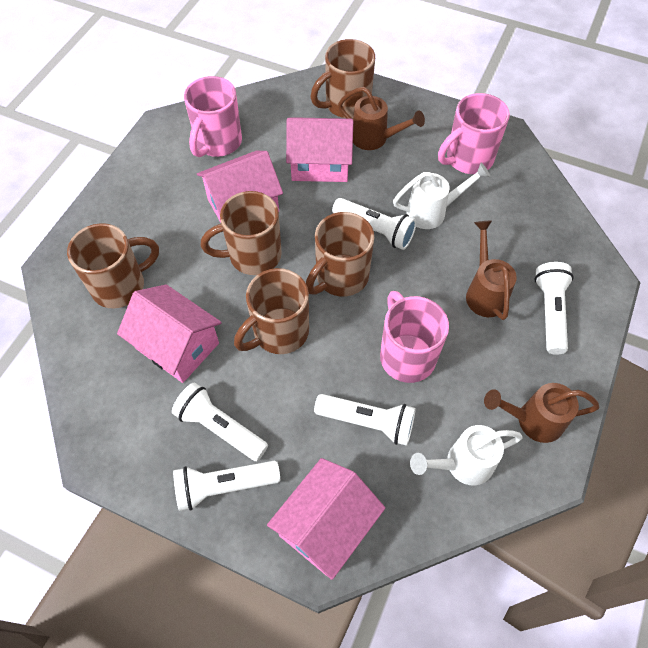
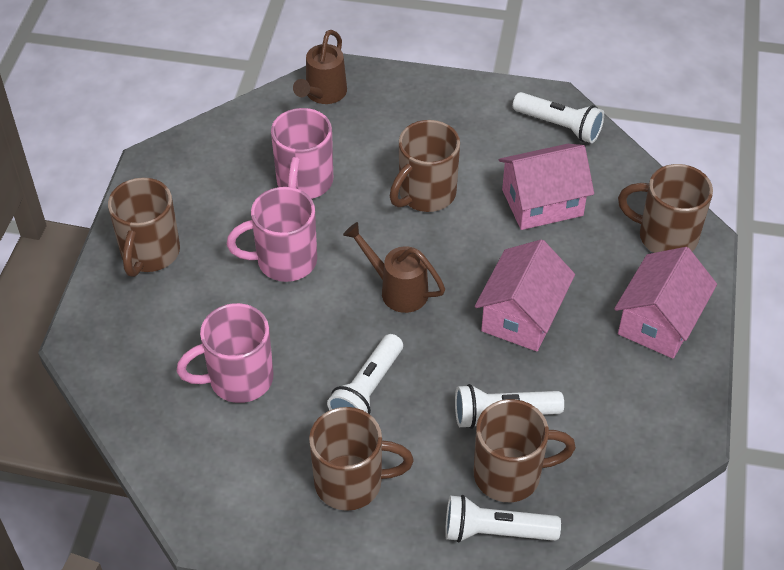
brown watering can: [338,87,425,150] [466,221,517,320] [484,383,599,443] = 3 -> [293,30,347,104] [343,222,445,313] = 2
pink house: [117,285,222,383] [197,151,283,223] [267,458,385,580] [286,117,353,182] = 4 -> [475,239,575,351] [499,144,594,230] [614,247,717,359] = 3
white flashlight: [172,383,268,461] [173,461,280,511] [314,394,416,446] [332,198,417,250] [534,262,574,355] = 5 -> [327,334,403,414] [445,495,561,543] [455,384,564,429] [513,92,604,143] = 4
white watering can: [393,163,490,229] [410,425,523,485] = 2 -> none = 0

